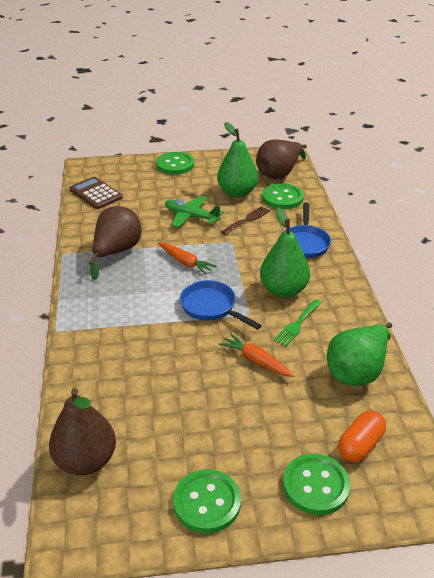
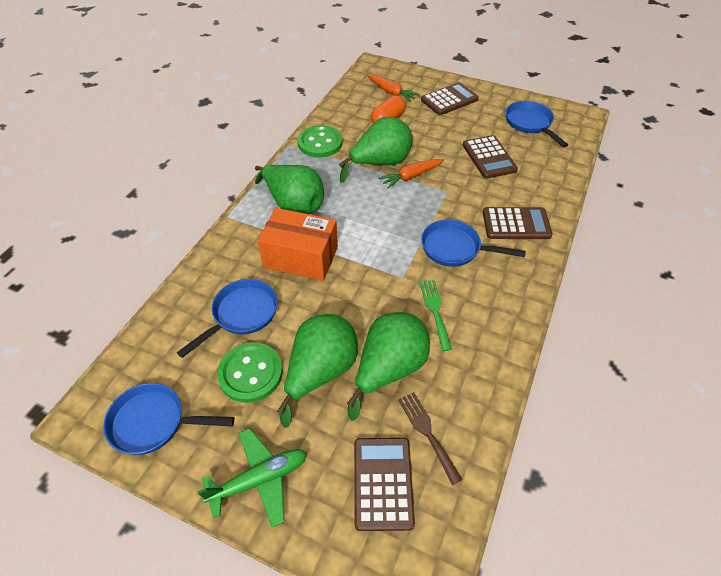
blue pan: [180,280,262,330] [284,202,331,258] = 2 -> [103,383,235,455] [177,279,278,358] [421,219,526,267] [506,101,568,147] = 4
brown calculator: [69,177,123,209] = 1 -> [354,438,415,531] [421,82,479,115] [463,135,518,179] [483,207,553,239] = 4
brown pear: [49,388,116,476] [89,206,142,280] [256,139,307,179] = 3 -> none = 0
green button: [156,152,194,175] [173,469,241,533] [262,183,304,209] [283,454,350,515] = 4 -> [217,342,283,403] [298,125,342,158] = 2
green pear: [217,122,258,198] [260,208,310,298] [327,323,392,386] = 3 -> [255,165,324,214] [277,314,358,428] [339,117,413,183] [347,312,430,420] = 4
orange box: none = 0 -> [258,208,338,281] = 1

